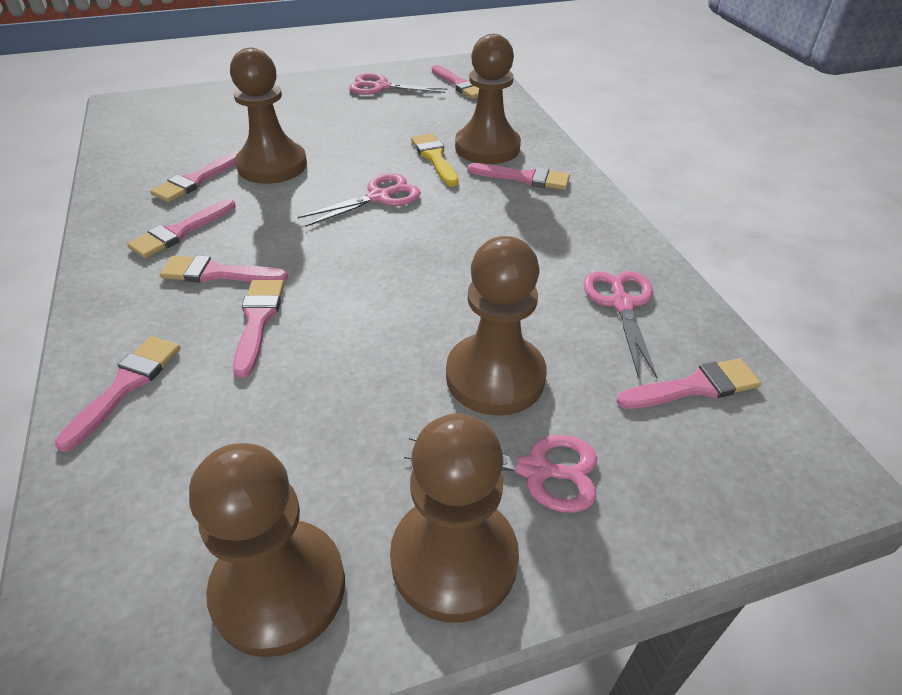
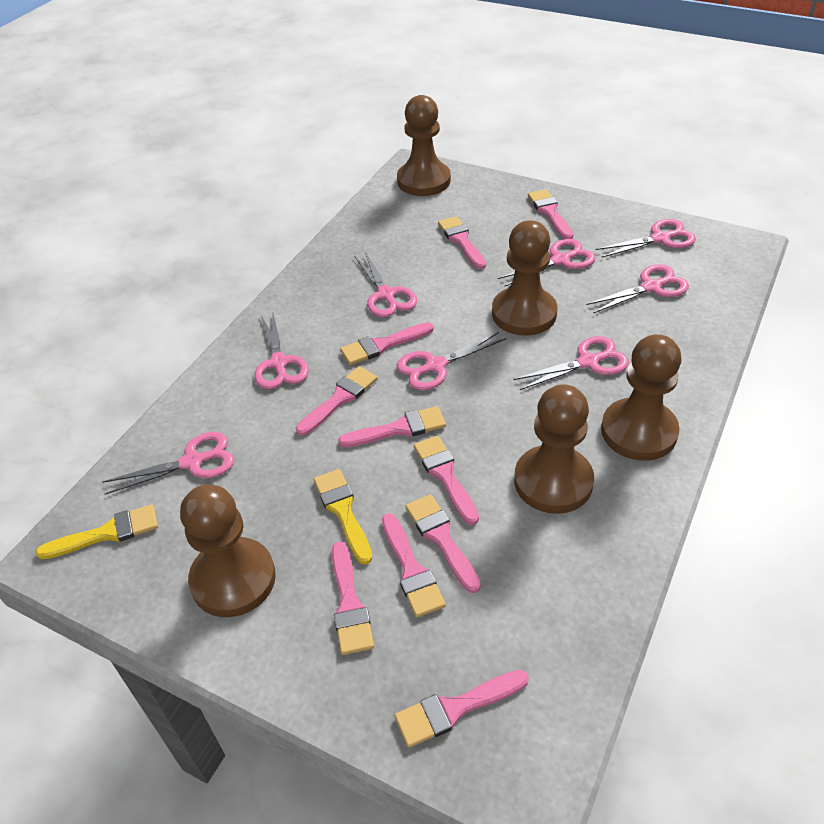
pink brush: [55,336,180,452] [127,199,236,258] [150,151,238,203] [160,255,288,283] [233,280,284,378] [432,65,479,99] [468,163,570,190] [616,358,761,409] = 8 -> [296,366,378,436] [332,541,374,655] [338,406,446,447] [340,322,434,365] [382,513,446,617] [395,670,529,748] [405,494,481,593] [414,436,479,525] [438,216,486,269] [528,189,573,239] = 10
pink scissors: [298,173,421,227] [349,73,447,95] [404,435,597,513] [584,271,658,379] = 4 -> [102,432,234,495] [254,313,309,389] [354,252,417,317] [396,332,506,390] [498,239,596,287] [513,336,629,390] [586,264,689,313] [596,219,696,258] = 8
yellow brush: [411,133,459,187] = 1 -> [36,504,158,559] [314,469,372,565] = 2

